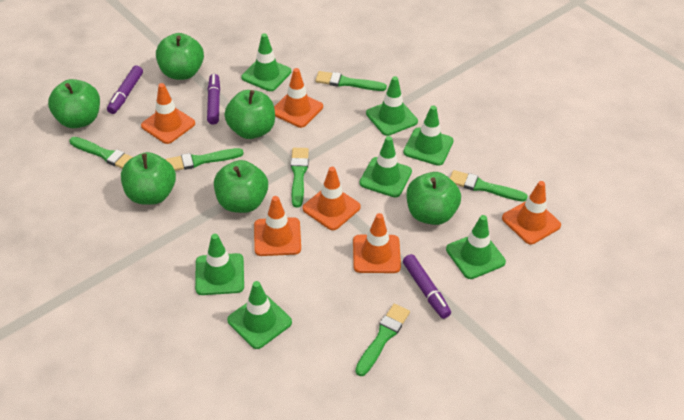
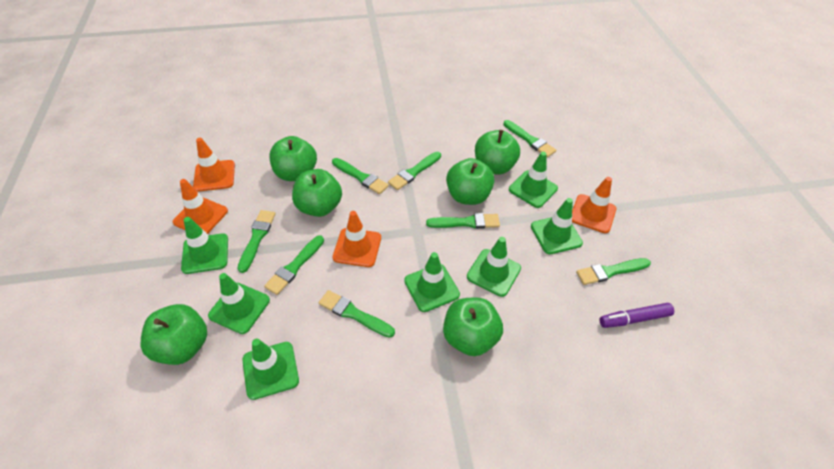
green brush: [69,137,133,169] [166,148,244,171] [291,148,309,208] [315,71,387,91] [355,304,410,376] [450,170,528,202] = 6 -> [237,210,276,273] [264,235,324,295] [319,290,395,338] [332,158,389,194] [388,152,441,190] [426,213,500,229] [503,120,556,157] [576,258,651,285] = 8
orange traffic cone: [141,83,195,144] [254,196,301,256] [274,68,323,128] [303,167,361,230] [353,213,401,273] [502,181,561,244] = 6 -> [173,179,228,234] [193,138,235,192] [333,211,381,267] [572,177,616,233] = 4
purple marker: [107,65,143,114] [207,74,220,125] [403,254,451,319] = 3 -> [599,303,674,328] = 1

